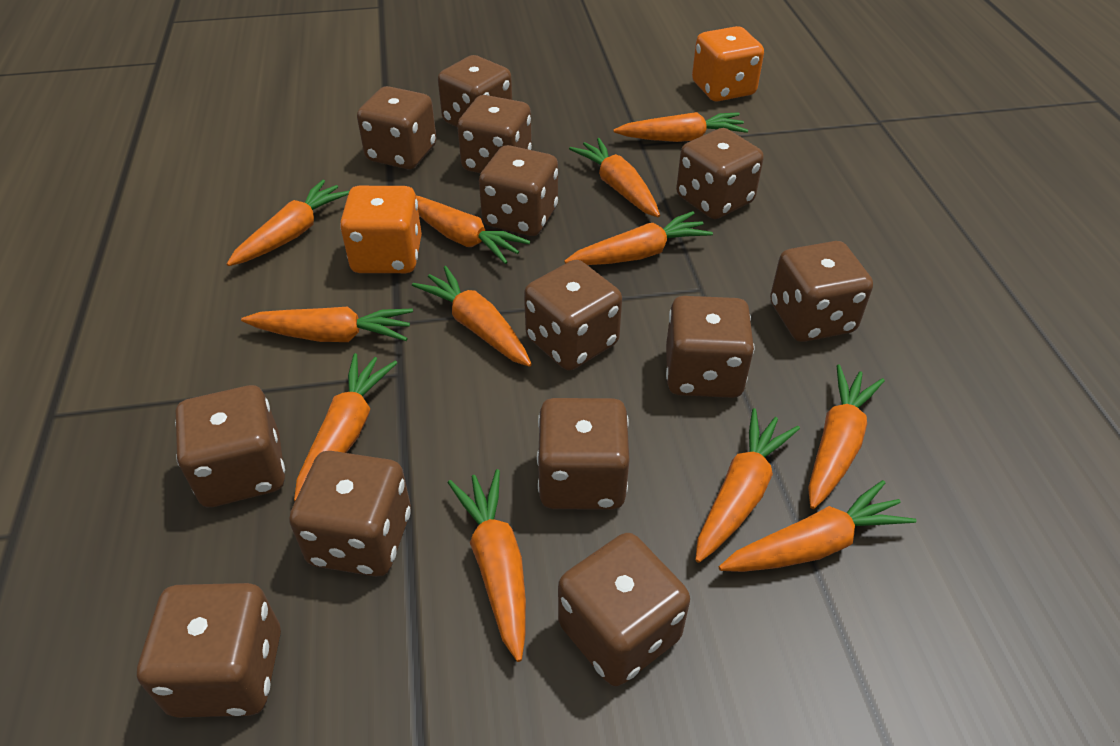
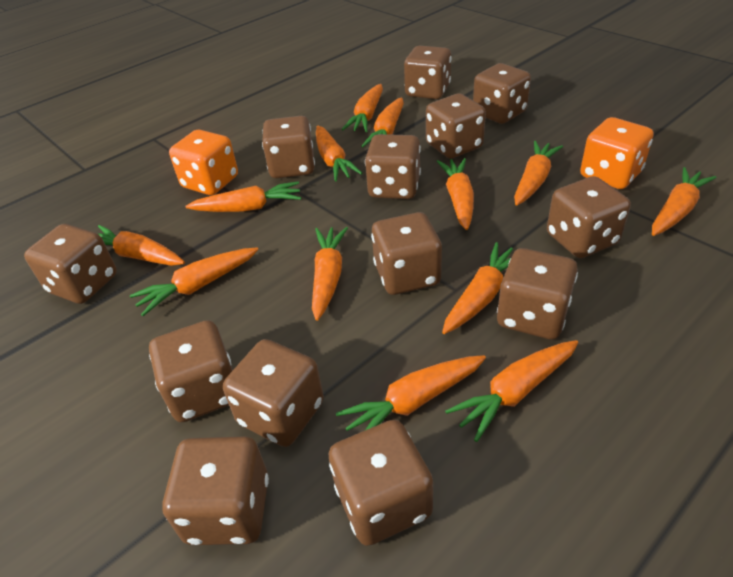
orange carrot: [227,180,350,266] [241,307,413,342] [294,353,397,501] [412,266,532,367] [416,196,530,264] [448,469,526,662] [564,211,713,265] [569,138,660,217] [613,112,748,142] [695,408,800,563] [719,480,917,572] [808,365,885,509] = 12 -> [98,225,185,266] [130,248,258,316] [185,181,301,212] [312,227,348,321] [316,126,362,181] [336,355,486,431] [342,84,383,132] [361,98,404,147] [437,158,474,230] [442,242,513,334] [445,340,578,442] [514,141,563,206] [652,167,716,236] = 13

